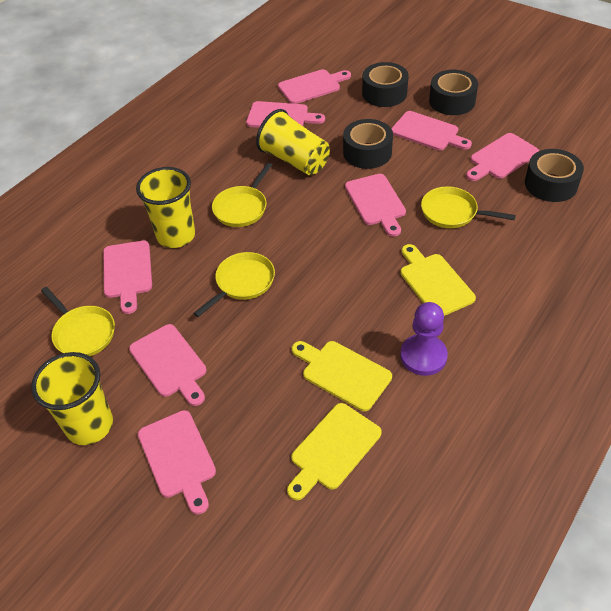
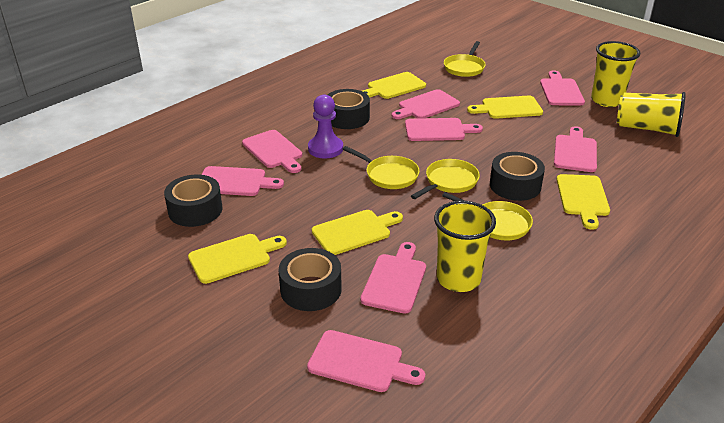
yellow cutting board: [287,403,382,500] [292,341,392,411] [400,244,476,316] = 3 -> [188,234,287,284] [312,210,403,255] [362,72,426,99] [467,96,543,119] [556,174,610,230] = 5

